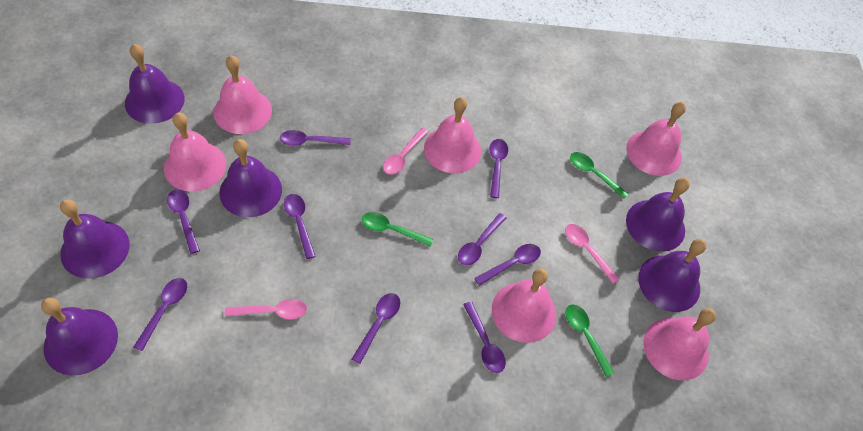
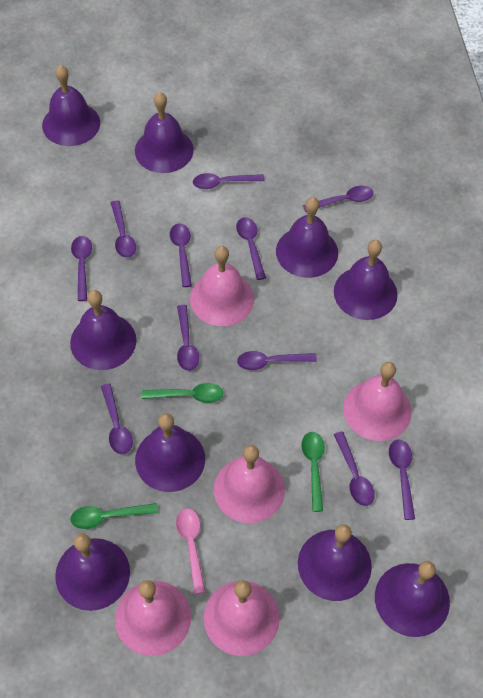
pink bell: [164,112,226,192] [213,55,272,134] [424,97,481,173] [492,268,556,343] [626,102,686,176] [643,308,716,380] = 6 -> [115,580,191,656] [190,246,254,326] [204,580,280,656] [214,445,285,523] [343,362,412,441] = 5
pink spoon: [225,299,307,320] [383,128,428,175] [565,224,619,283] = 3 -> [176,508,205,594] = 1
purple bell: [41,297,118,376] [60,199,130,279] [125,44,185,124] [219,139,282,217] [626,178,690,252] [638,239,707,312] = 6 -> [42,65,100,146] [55,534,130,611] [70,290,136,370] [135,92,194,173] [135,413,205,492] [276,197,338,278] [298,524,372,601] [334,240,398,320] [375,561,450,637] = 9
purple spoon: [134,278,187,351] [167,189,200,254] [280,130,351,146] [284,194,316,259] [352,293,400,364] [458,213,506,265] [463,301,506,373] [474,244,541,286] [489,139,508,198] = 9 -> [71,236,92,301] [101,384,133,454] [111,200,136,258] [170,223,192,287] [177,305,199,371] [193,173,265,189] [236,217,266,280] [237,351,317,370] [303,186,373,212] [334,431,375,506] [389,439,415,520] = 11

